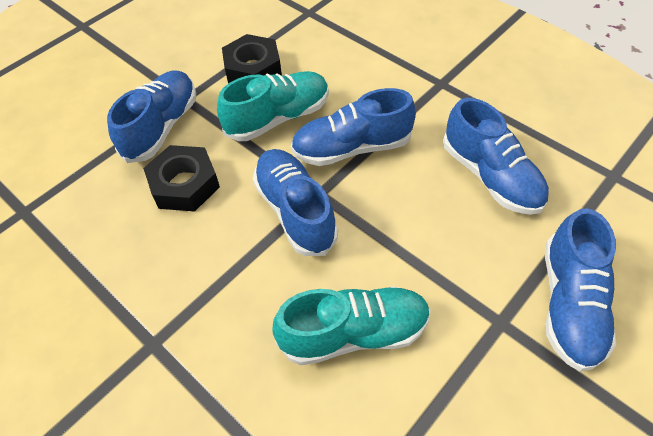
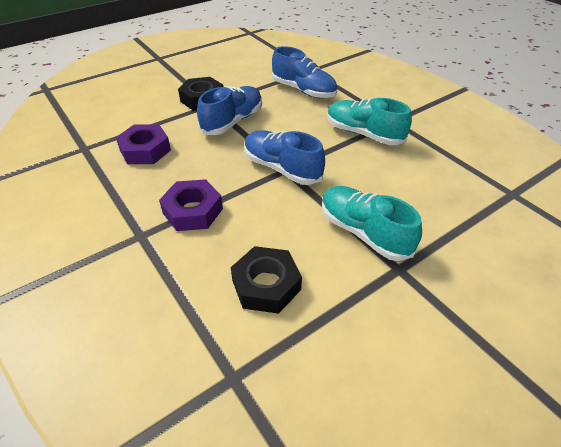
blue shoe: [107,71,196,163] [253,149,338,256] [291,88,416,166] [443,98,549,215] [545,208,616,371] = 5 -> [197,86,262,135] [244,130,325,185] [272,46,337,98] = 3
purple nut: none = 0 -> [116,124,171,164] [159,179,223,231] = 2

